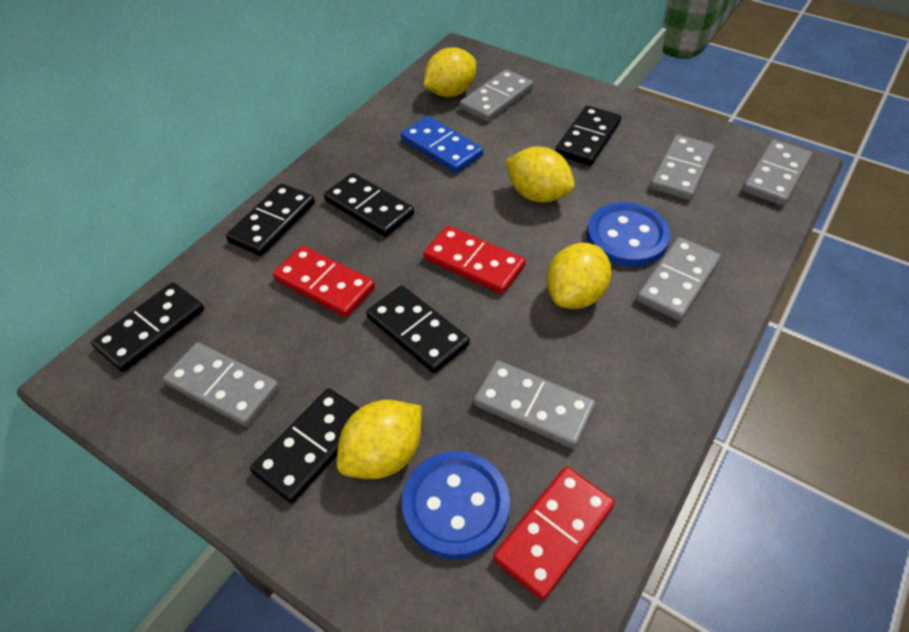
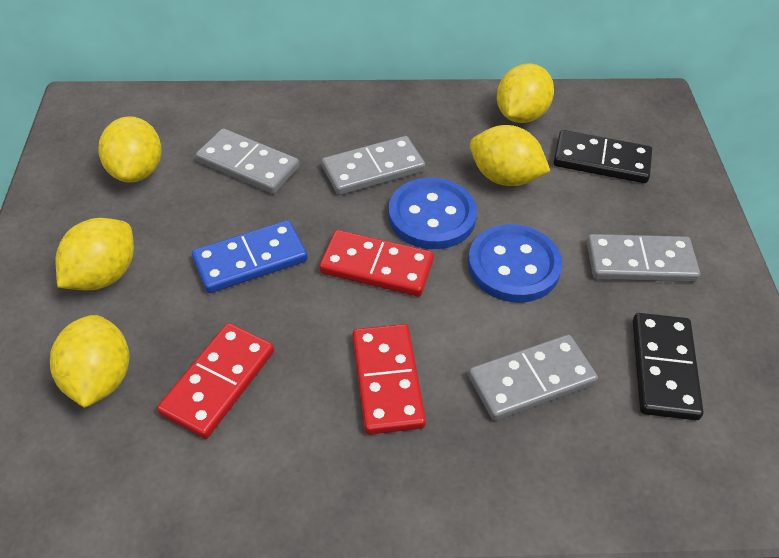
black domino: [91,282,204,372] [226,183,315,256] [250,388,360,503] [324,173,414,237] [366,285,470,373] [555,106,621,166] = 6 -> [553,130,652,183] [633,313,704,420] = 2
grey domino: [163,342,279,427] [460,69,533,122] [474,360,596,449] [636,237,721,321] [650,135,715,200] [743,139,812,206] = 6 -> [196,128,299,194] [321,136,425,195] [468,335,598,421] [587,234,700,282] = 4
yellow lemon: [337,400,422,479] [424,47,476,97] [505,146,575,202] [547,243,611,309] = 4 -> [50,315,129,408] [56,218,134,291] [98,116,162,183] [470,125,550,186] [497,63,554,123] = 5

